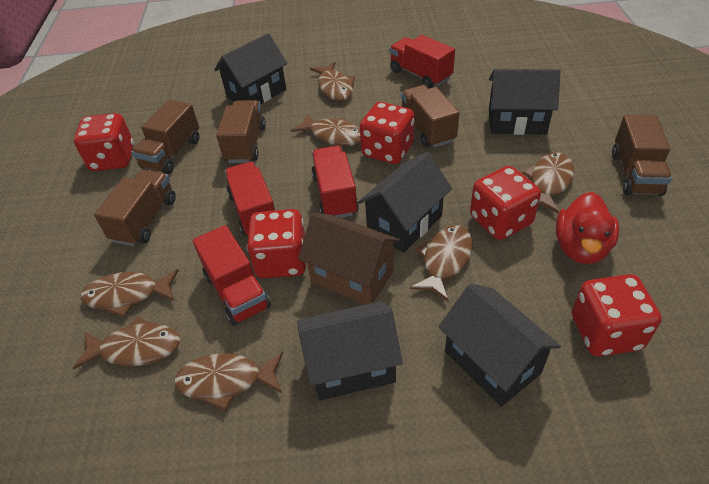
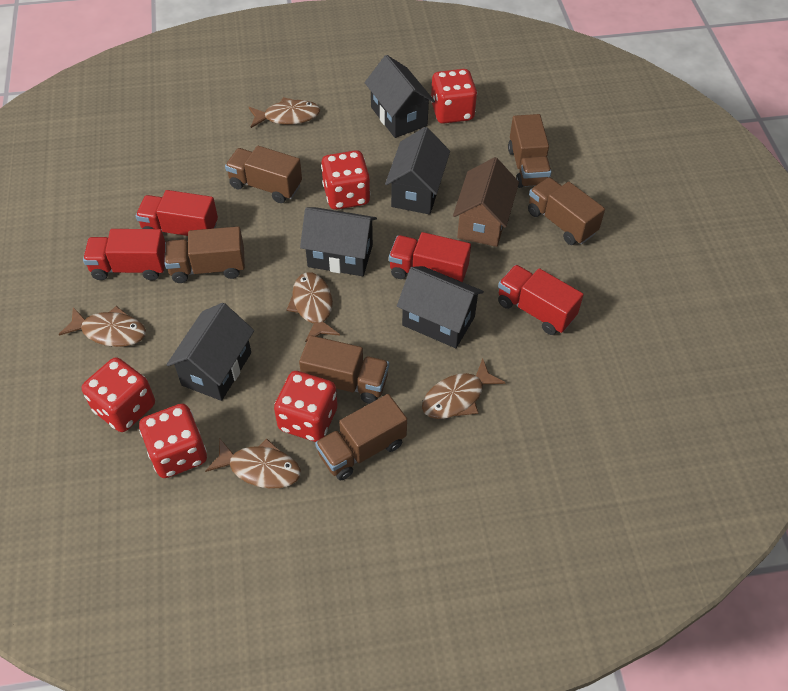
brown fish: [73,317,180,369] [81,269,179,317] [174,352,283,411] [291,113,361,146] [310,62,355,101] [410,225,473,301] [522,152,575,214] = 7 -> [59,306,146,347] [205,438,301,488] [249,97,320,128] [287,272,340,342] [422,359,506,419] = 5
brown truck: [94,170,176,246] [131,100,199,174] [216,100,266,163] [401,85,459,148] [612,115,672,196] = 5 -> [165,226,245,283] [225,146,302,203] [299,335,389,404] [315,394,407,480] [508,114,551,188] [528,177,605,245] = 6
red duck: [556,192,619,264] = 1 -> none = 0

